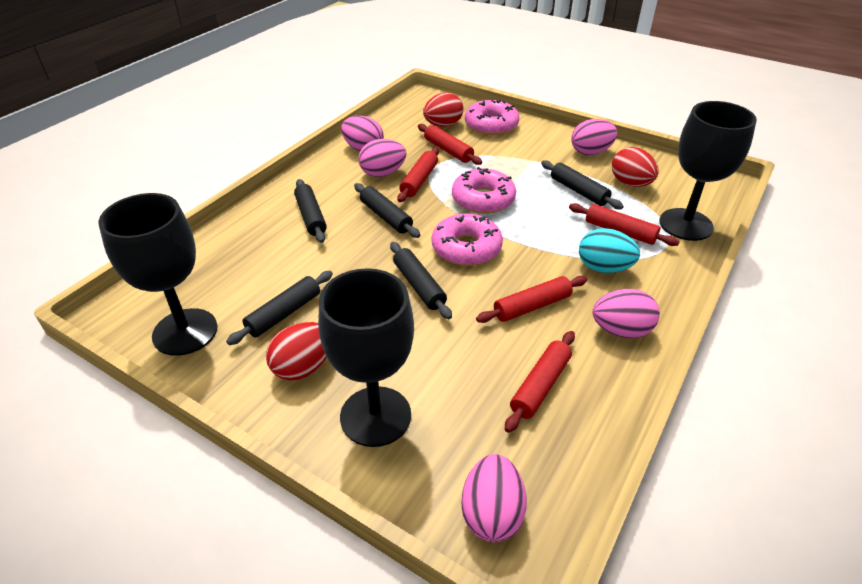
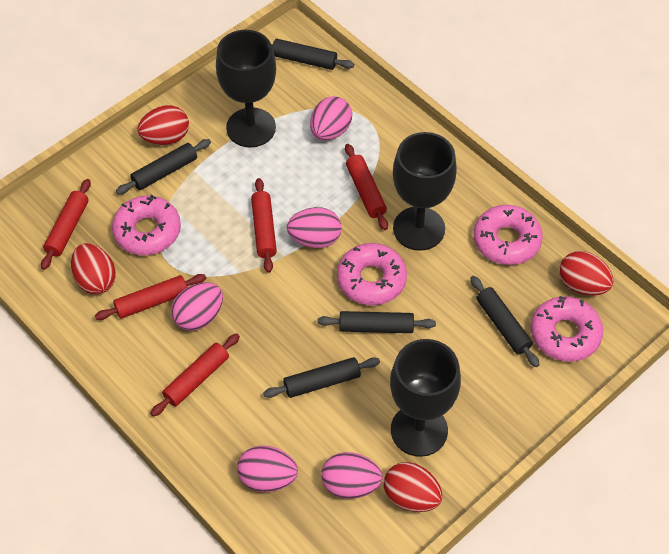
pink donut: [432,214,503,266] [452,167,516,214] [465,99,519,135] = 3 -> [112,195,181,255] [337,243,407,305] [474,205,543,265] [531,296,603,362] = 4
red egg: [266,322,327,381] [423,93,463,127] [612,147,659,187] = 3 -> [71,243,116,294] [137,105,189,145] [384,462,442,512] [559,251,613,296] = 4
turquoise egg: [579,228,640,273] = 1 -> none = 0

